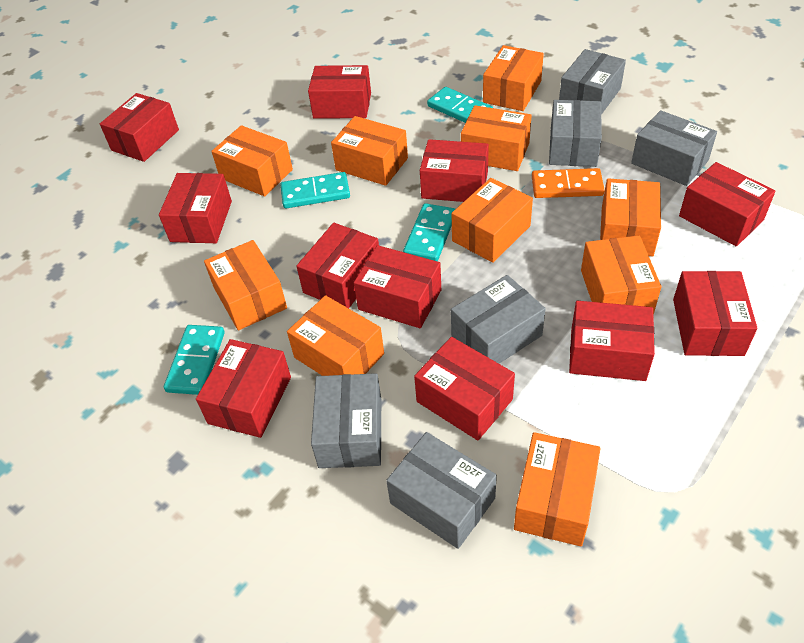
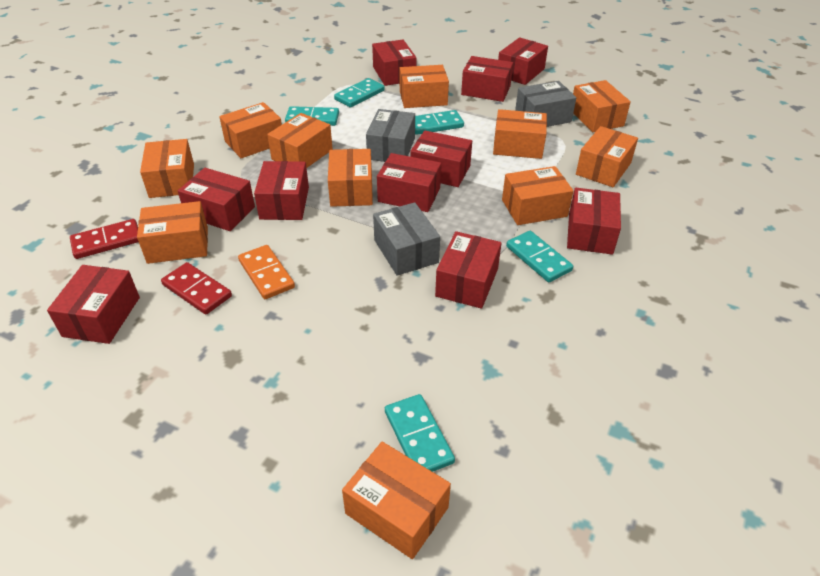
grey box: [311,373,381,468] [386,432,497,549] [451,275,546,364] [549,100,602,167] [559,49,626,115] [631,110,717,186] = 6 -> [366,109,415,162] [373,202,440,276] [515,81,576,127] = 3
orange box: [204,240,287,330] [211,125,293,197] [287,295,384,376] [331,116,408,186] [451,178,533,263] [461,105,532,171] [483,45,544,111] [514,432,601,547] [581,236,661,314] [600,178,661,256] = 10 -> [137,201,208,264] [140,139,194,198] [219,102,282,158] [267,113,333,168] [328,149,373,207] [342,442,451,559] [400,65,449,108] [493,109,547,159] [502,166,573,225] [573,80,631,132] [576,126,638,187] = 11
red box: [100,93,179,162] [159,173,232,243] [196,339,291,438] [296,223,379,308] [308,65,371,118] [354,245,441,328] [414,337,515,441] [420,139,489,202] [569,301,655,381] [673,271,757,356] [679,162,776,246] = 11 -> [47,265,140,344] [178,168,255,231] [254,161,309,220] [372,40,416,86] [377,153,441,212] [410,130,472,187] [435,231,502,309] [461,56,513,102] [498,37,548,85] [567,188,621,255] = 10
red domino: none = 0 -> [70,219,139,259] [161,262,232,315] = 2
turquoise domino: [164,325,225,395] [280,172,350,208] [403,203,455,261] [427,87,493,123] = 4 -> [285,106,339,126] [334,78,385,107] [385,394,455,472] [415,110,464,135] [506,231,573,282] = 5

